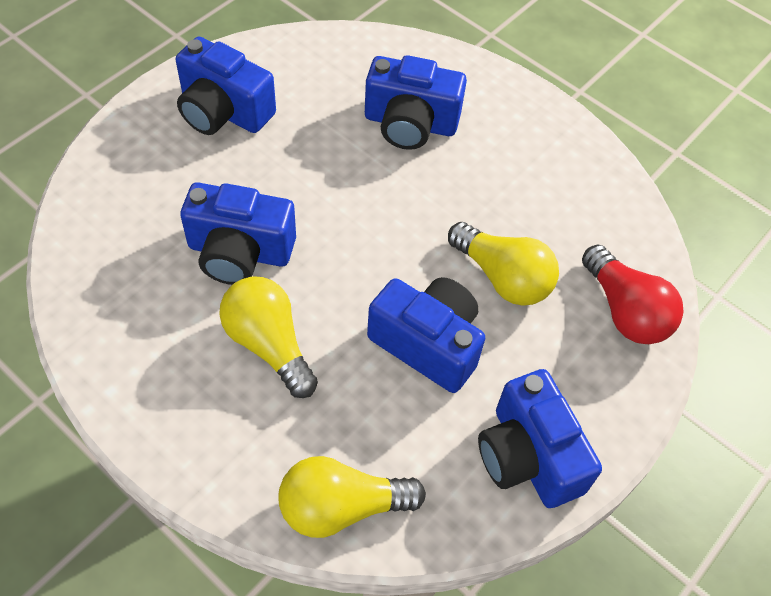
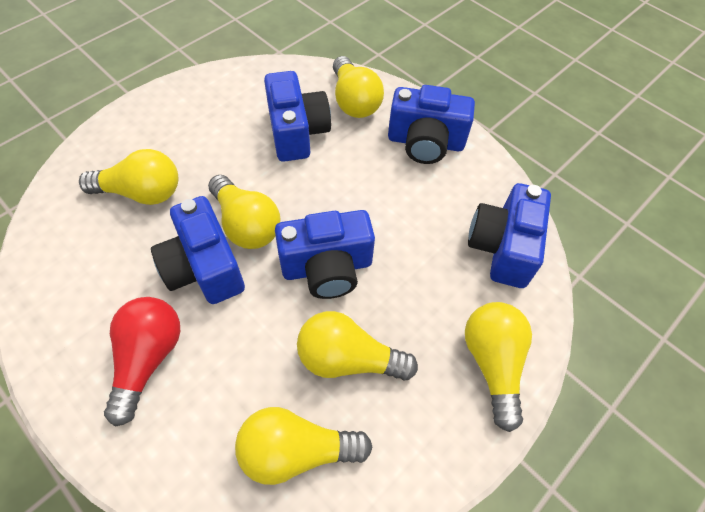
yellow light bulb: [219,276,318,398] [278,456,426,538] [448,222,559,306] = 3 -> [79,149,178,205] [208,175,281,249] [235,407,372,485] [297,311,418,381] [333,56,384,118] [465,302,532,432] = 6

